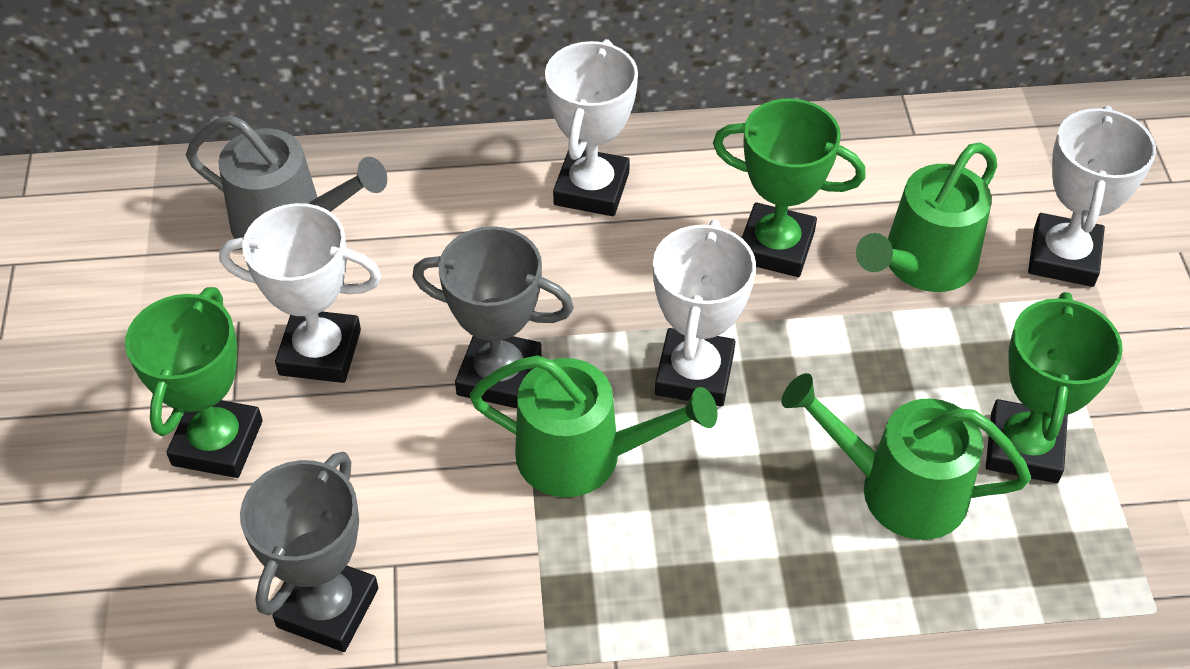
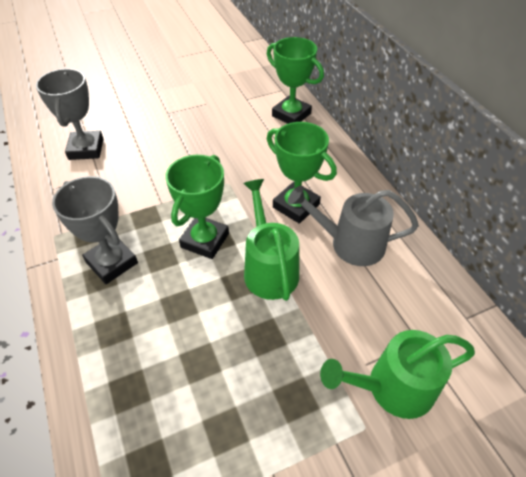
green watering can: [469,355,718,497] [781,373,1031,540] [856,143,997,292] = 3 -> [243,179,299,301] [320,330,475,419] = 2
white trophy: [219,203,381,383] [545,39,638,216] [653,220,756,407] [1028,106,1156,287] = 4 -> none = 0

